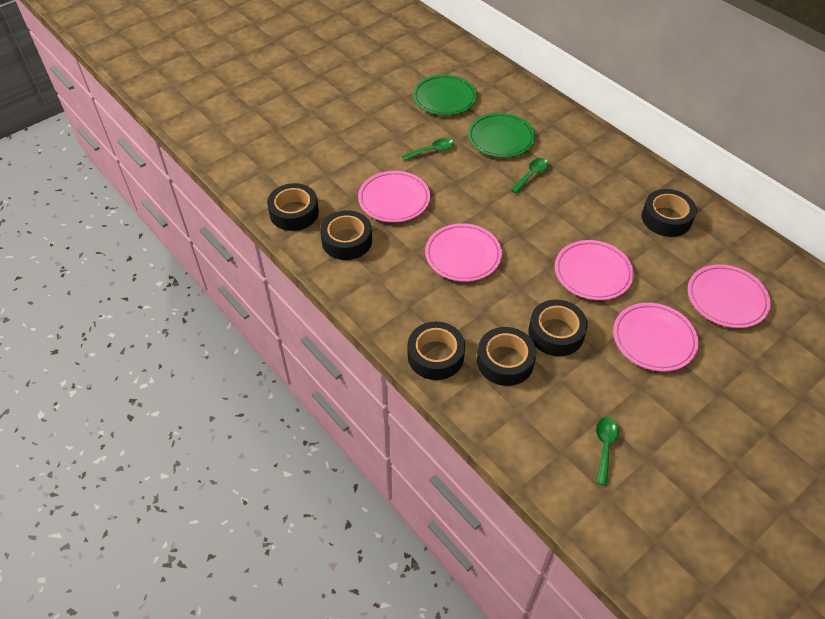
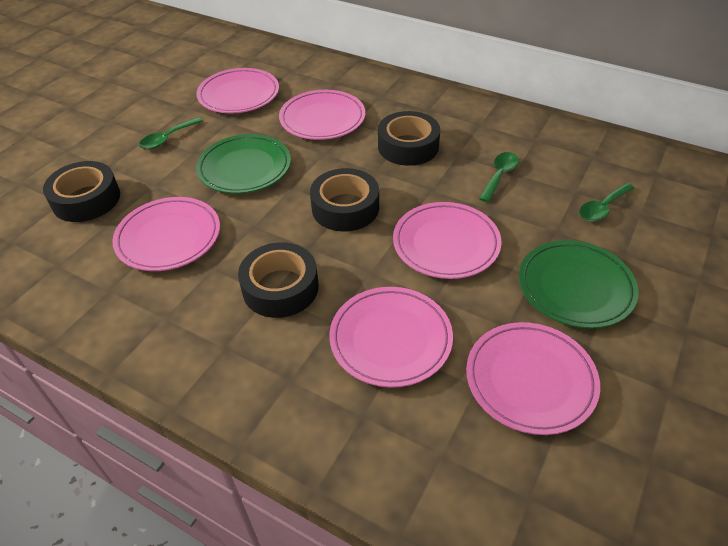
black tape: [267,183,319,231] [320,210,372,260] [408,322,465,380] [477,327,536,386] [528,300,588,356] [642,189,697,237] = 6 -> [43,161,120,222] [238,242,319,318] [310,168,379,232] [378,111,440,166] = 4
pink plate: [358,171,430,222] [425,223,502,282] [555,240,634,300] [613,303,699,371] [688,264,771,328] = 5 -> [112,197,220,271] [196,68,279,113] [279,90,365,140] [330,287,453,388] [393,202,502,279] [466,322,600,435] = 6

